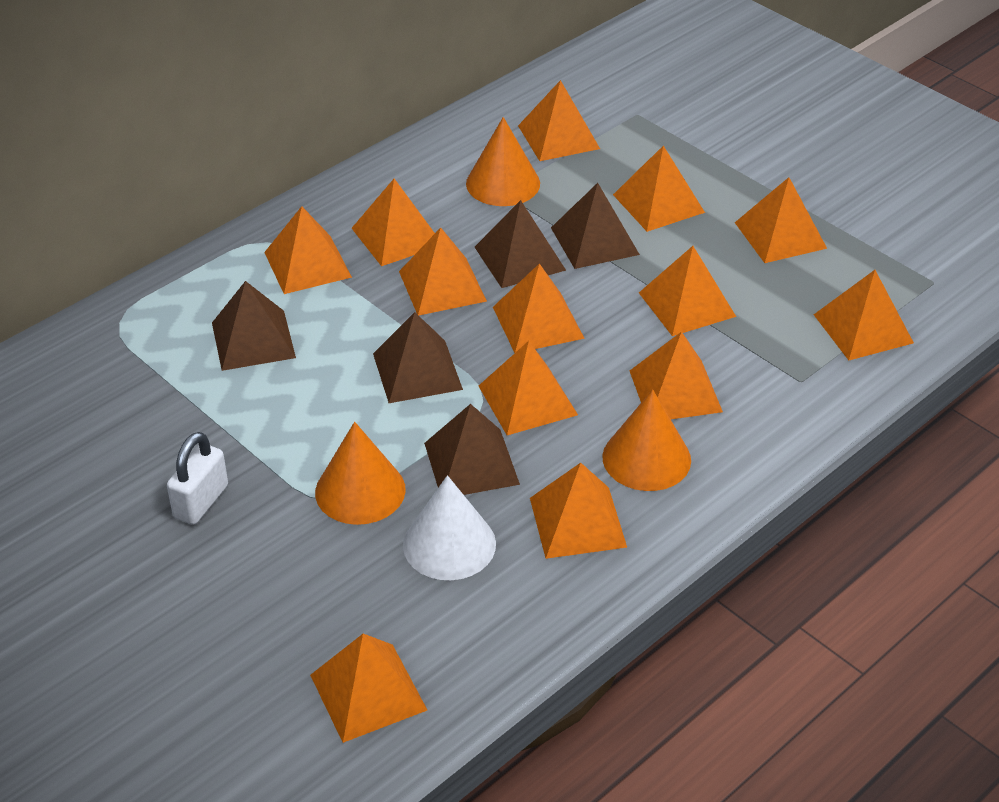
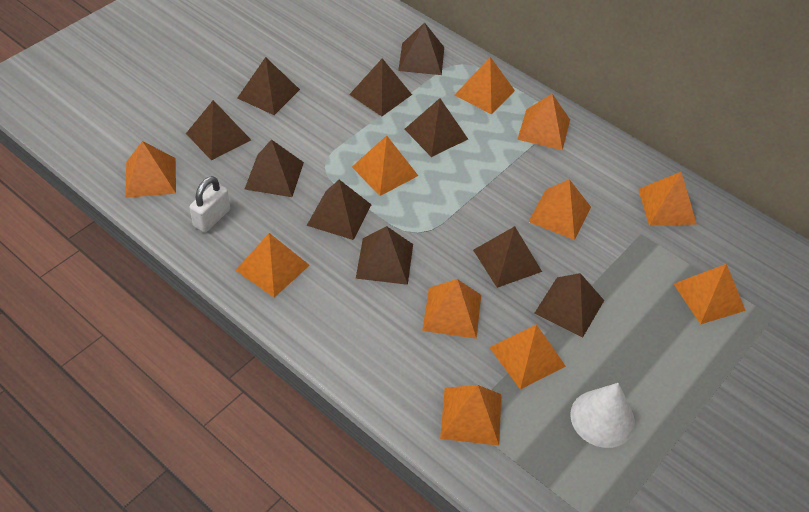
brown pyramid: [212,281,296,371] [373,312,463,403] [424,404,520,495] [475,200,566,288] [551,183,640,269] = 5 -> [186,100,251,160] [237,57,300,115] [244,140,304,197] [307,180,371,240] [349,58,412,116] [356,226,413,285] [398,22,444,75] [404,98,468,157] [473,226,542,288] [535,273,604,337] = 10
orange cone: [315,422,406,525] [466,117,540,206] [602,390,691,491] = 3 -> none = 0
orange pyramid: [264,206,352,294] [310,634,427,743] [352,179,435,266] [399,228,487,315] [479,341,578,435] [493,263,585,353] [518,80,600,161] [530,463,627,559] [613,146,705,232] [630,332,723,419] [639,246,736,336] [735,177,827,263] [814,270,914,360] = 13 -> [125,141,176,198] [235,233,310,298] [352,135,418,196] [422,279,481,339] [440,385,501,446] [455,57,515,114] [489,324,566,389] [517,94,570,150] [528,179,591,240] [638,172,697,226] [674,264,746,324] = 11

